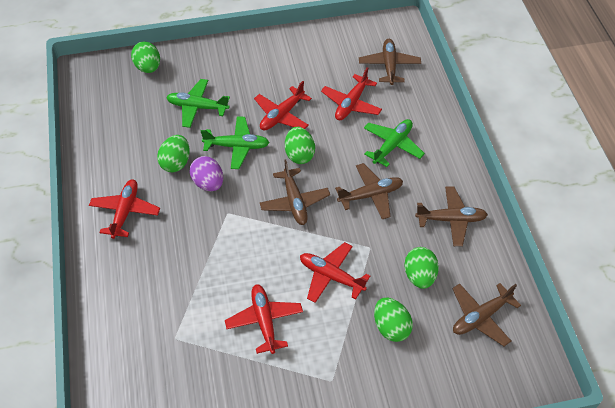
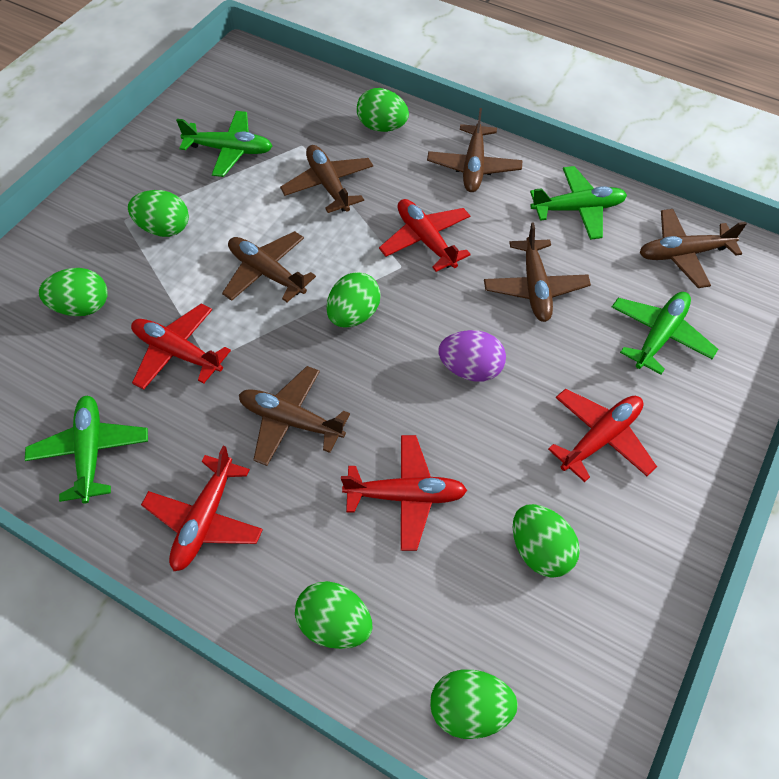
brown plane: [260,159,330,225] [335,163,403,219] [359,39,421,85] [415,186,488,246] [452,283,521,346] = 5 -> [222,231,316,302] [239,366,350,466] [280,145,373,213] [427,108,523,192] [484,223,591,322] [639,209,747,288] = 6
green egg: [131,41,160,73] [157,135,190,172] [285,127,315,164] [374,298,413,342] [404,247,439,289] = 5 -> [39,268,108,316] [128,190,189,237] [295,581,372,649] [326,272,381,328] [357,88,409,132] [430,669,518,739] [513,504,580,578] = 7
green plane: [166,79,230,128] [200,116,270,169] [364,119,425,167] = 3 -> [25,396,148,503] [176,111,272,177] [530,166,627,240] [612,292,718,375] = 4

